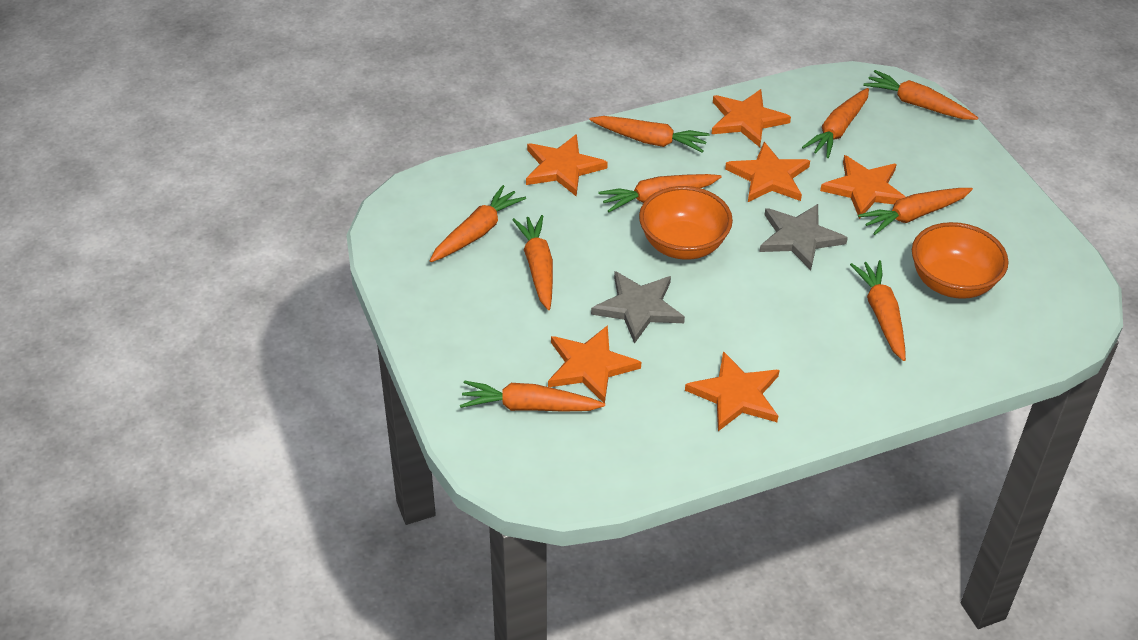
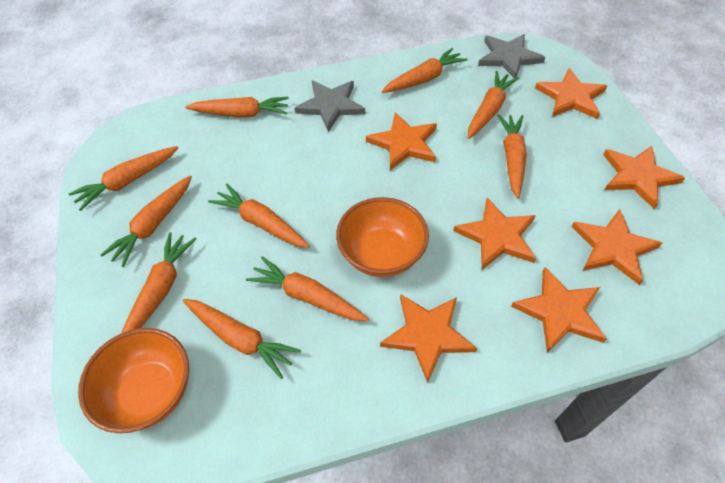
orange carrot: [430,185,526,262] [460,380,605,412] [512,215,553,310] [589,116,710,153] [598,174,722,212] [802,88,869,158] [850,260,906,361] [858,188,973,235] [863,70,978,120] = 9 -> [68,146,178,211] [100,175,192,267] [122,232,196,333] [183,299,301,379] [185,97,289,117] [208,184,310,248] [246,256,369,321] [382,48,467,93] [468,71,519,139] [497,114,527,198] = 10
orange star: [526,134,608,197] [548,325,641,403] [685,351,780,431] [711,89,791,147] [725,142,810,202] [820,155,905,219] = 6 -> [366,112,437,170] [380,294,477,383] [453,198,536,270] [511,267,607,353] [535,68,607,119] [571,209,662,285] [603,146,685,209] = 7

